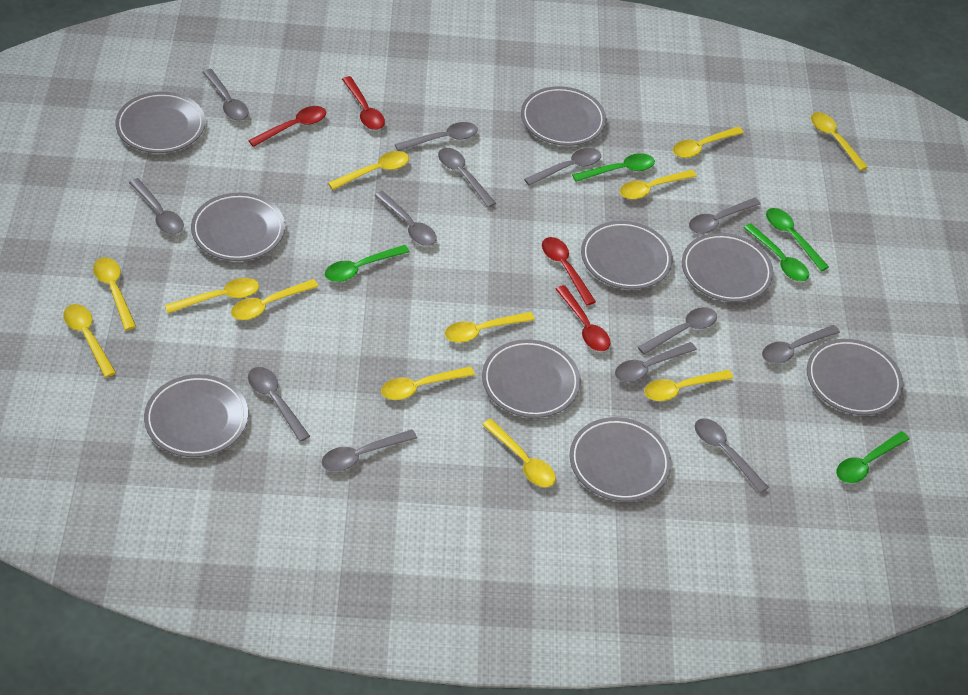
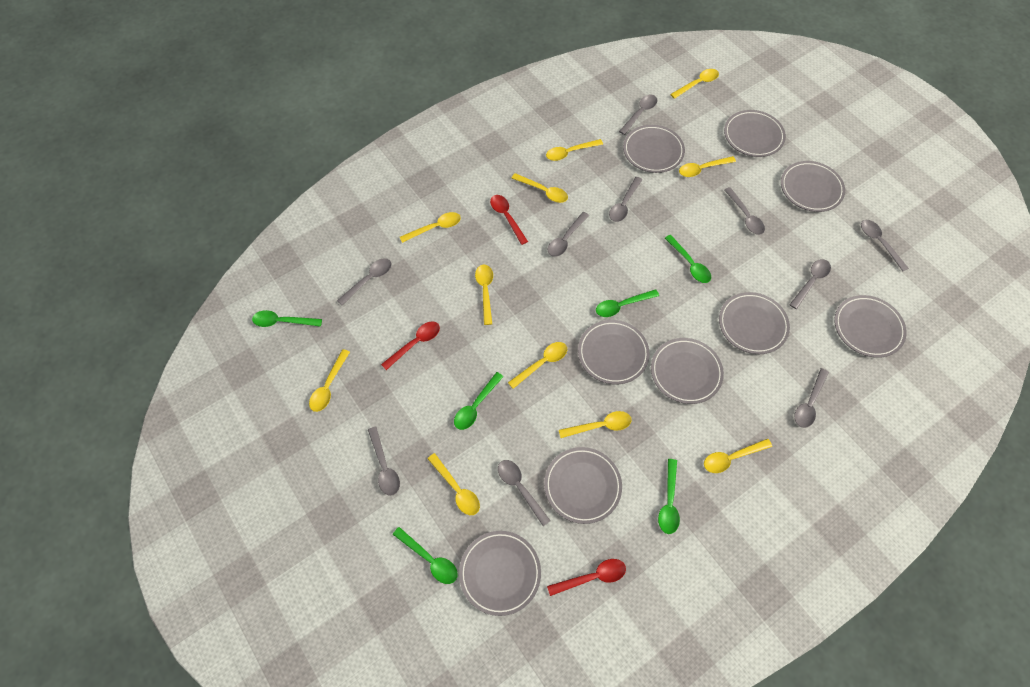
green spoon: [325,245,410,282] [572,153,655,182] [743,223,809,281] [766,208,829,271] [836,431,909,483] = 5 -> [252,310,322,327] [393,527,458,584] [454,372,504,430] [596,289,659,317] [658,459,680,534] [665,235,711,283] = 6
grey spoon: [129,178,184,234] [202,69,249,121] [248,367,310,442] [322,429,417,472] [374,191,437,246] [395,122,478,151] [438,148,496,208] [524,148,601,186] [615,342,697,383] [638,307,717,355] [689,197,761,234] [695,418,769,493] [762,325,840,364] = 13 -> [337,258,392,305] [368,427,400,496] [498,460,551,526] [548,212,589,257] [609,177,642,222] [619,95,657,135] [724,187,765,235] [789,259,831,309] [794,368,829,428] [861,220,909,271] = 10
red spoon: [248,106,326,147] [342,76,385,130] [542,237,596,306] [556,285,611,351] = 4 -> [381,321,440,370] [490,195,528,245] [547,559,626,596] = 3
yellow spoon: [63,304,116,377] [93,257,136,330] [165,278,259,313] [231,279,319,320] [328,151,409,190] [381,366,475,400] [445,312,535,343] [482,419,556,487] [620,170,697,199] [644,370,733,401] [673,127,744,158] [811,112,868,171] = 12 -> [309,349,350,412] [400,212,461,243] [427,453,480,515] [475,265,493,325] [508,342,567,389] [512,173,568,203] [546,139,603,161] [559,411,631,438] [670,69,719,99] [679,156,736,177] [704,439,772,473] = 11

